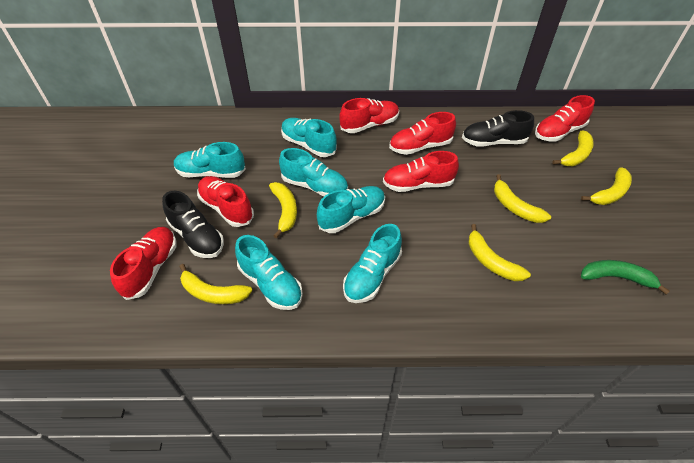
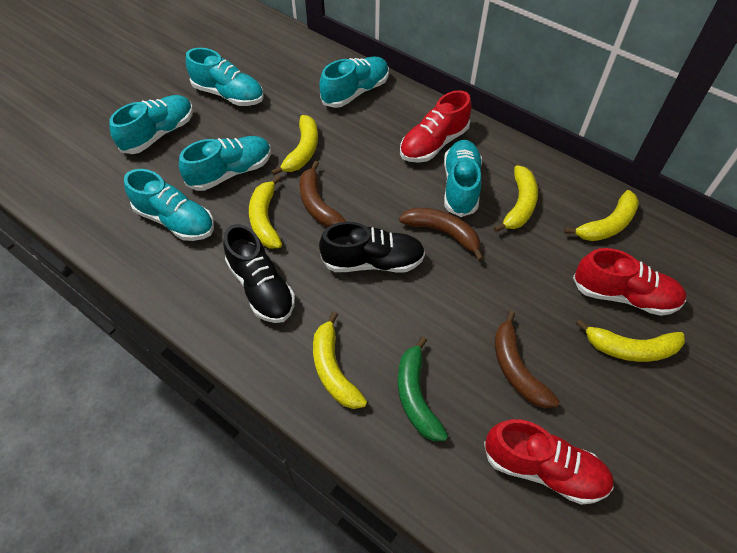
brown banana: none = 0 -> [299,161,347,227] [399,208,484,261] [495,311,560,409] = 3
red shoe: [110,227,177,300] [197,176,254,227] [339,98,399,133] [383,151,459,192] [389,112,456,155] [535,95,595,141] = 6 -> [400,90,472,163] [484,419,614,505] [573,248,686,316] = 3

